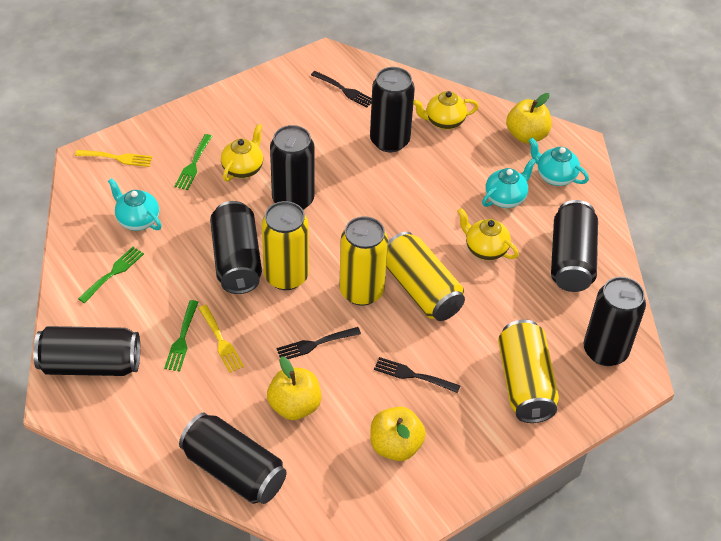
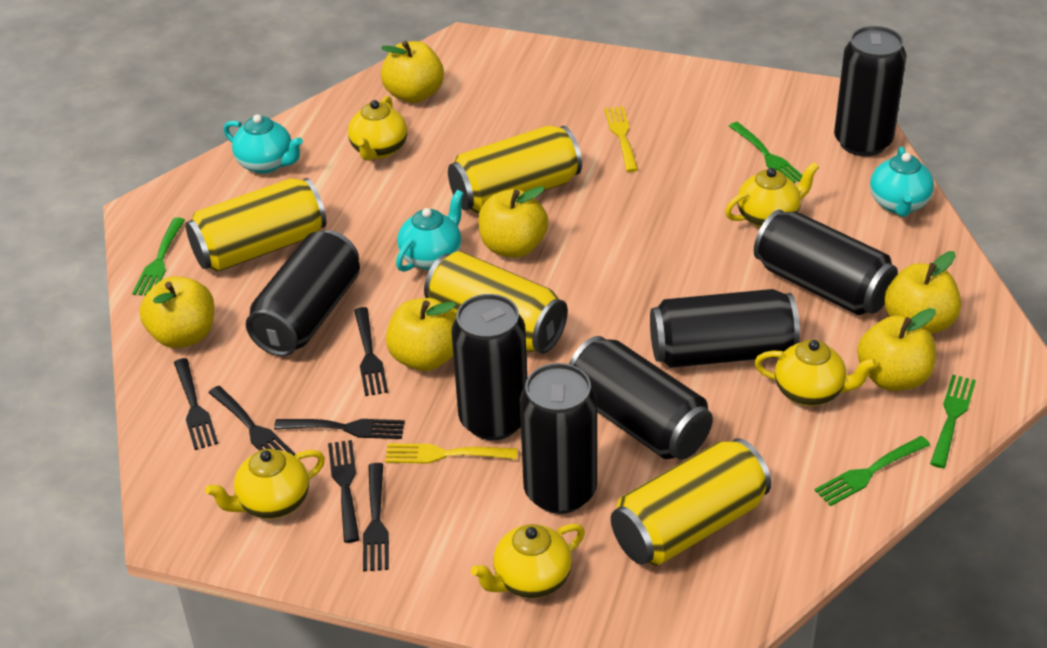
black fork: [276,327,361,359] [311,71,372,108] [374,357,460,393] = 3 -> [174,358,218,450] [208,386,295,455] [274,419,405,439] [328,440,360,543] [354,307,388,396] [363,463,389,572] = 6
green fork: [78,247,144,303] [164,300,199,372] [174,134,212,190] = 3 -> [132,217,185,296] [729,122,802,183] [814,436,930,506] [930,375,976,468] = 4
yellow apple: [267,356,322,420] [370,407,426,461] [506,93,551,143] = 3 -> [140,276,215,348] [381,41,444,103] [386,298,456,371] [478,186,548,258] [857,308,936,391] [884,251,961,334] = 6
yellow teapot: [221,124,263,182] [413,91,479,130] [458,208,519,260] = 3 -> [205,449,325,519] [348,96,407,161] [471,524,585,598] [725,162,819,228] [754,340,877,406] = 5

